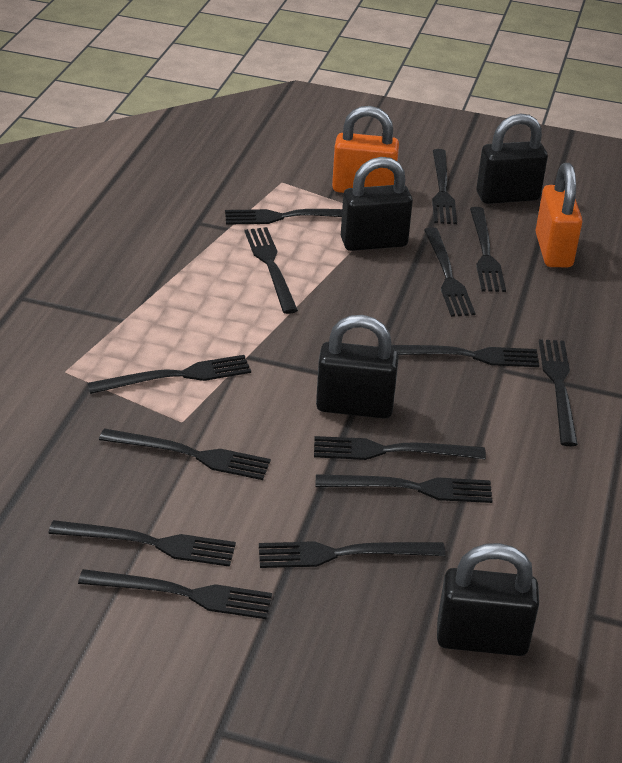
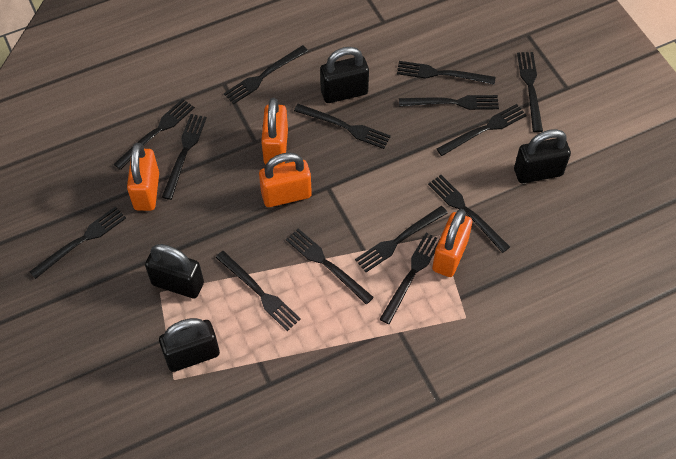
orange padlock: [332,106,399,193] [535,163,583,267] = 2 -> [127,143,159,211] [259,153,312,207] [261,98,288,165] [432,209,472,277] = 4

